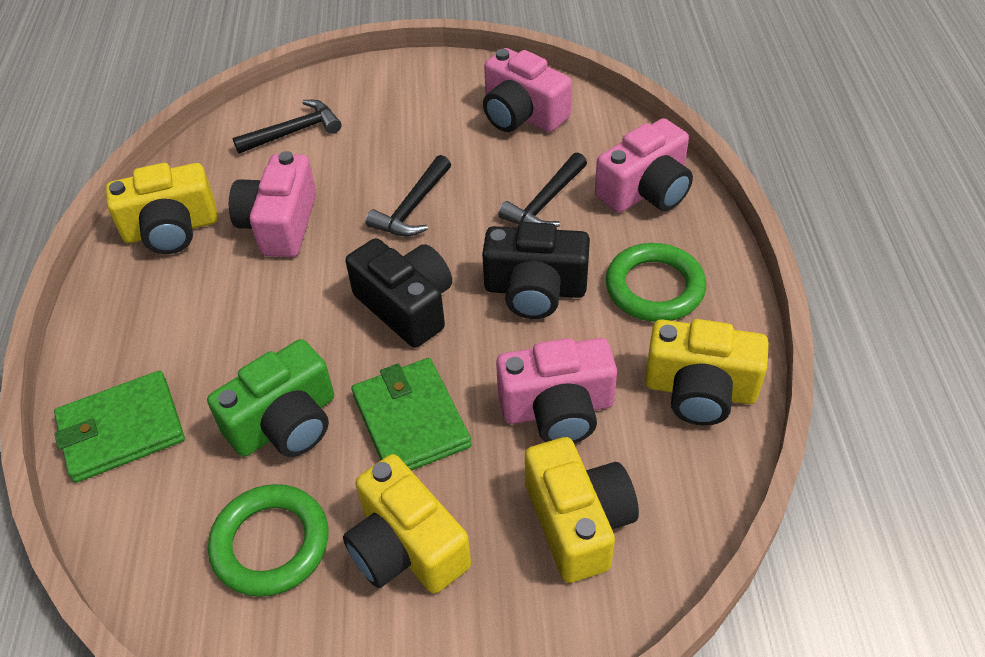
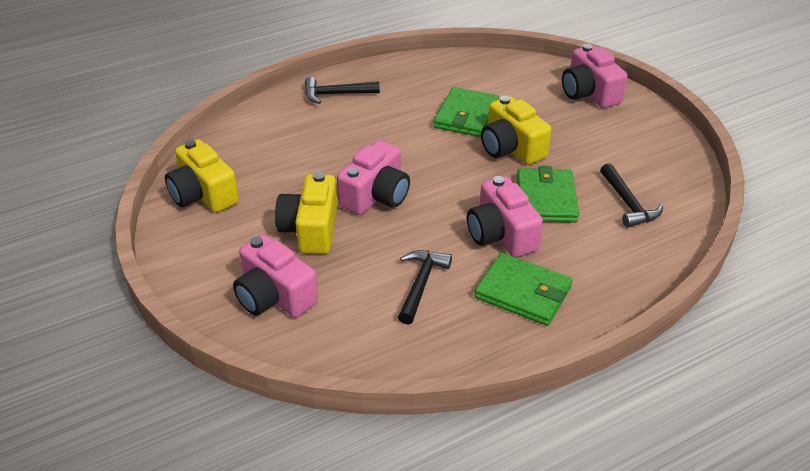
black camera: [346,238,452,348] [482,222,590,319] = 2 -> none = 0
green camera: [207,339,334,457] = 1 -> none = 0
green ring: [208,484,328,597] [606,243,706,322] = 2 -> none = 0
green wallet: [54,370,185,483] [352,358,471,471] = 2 -> [434,87,499,137] [474,253,572,326] [517,166,579,223] = 3
yellow camera: [106,163,218,254] [343,454,471,594] [525,437,639,583] [645,319,769,426] = 4 -> [165,139,239,213] [275,172,338,254] [481,96,551,165] = 3

